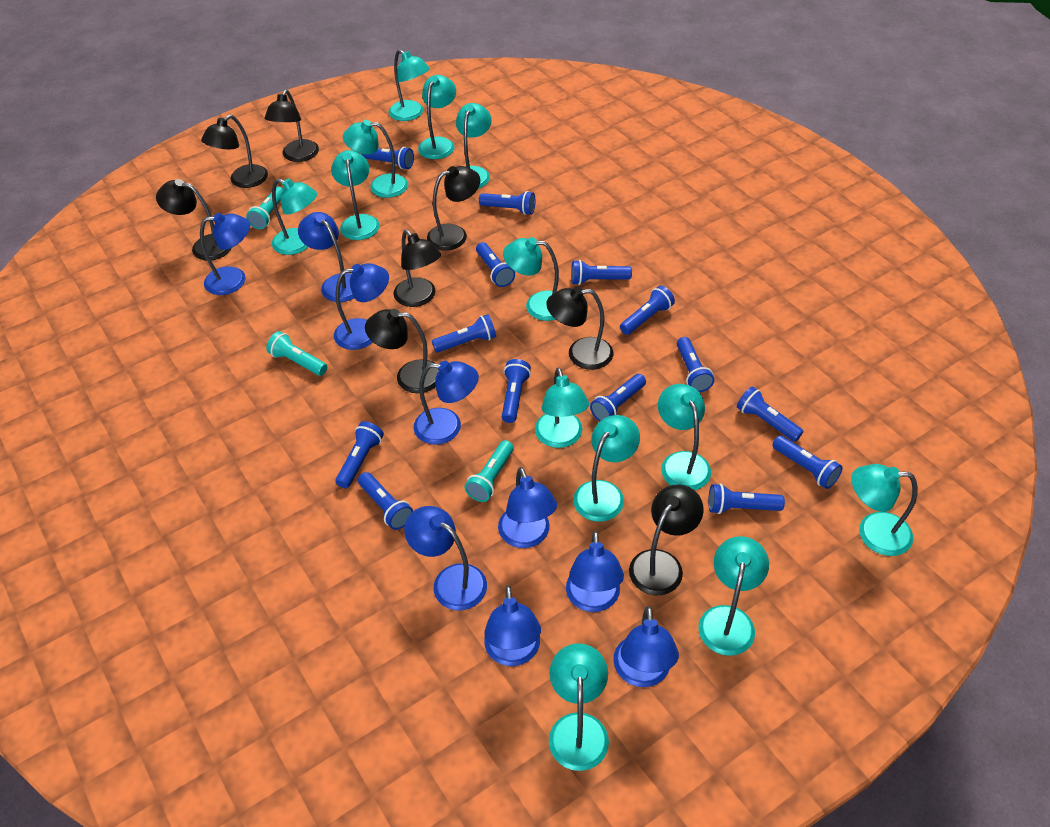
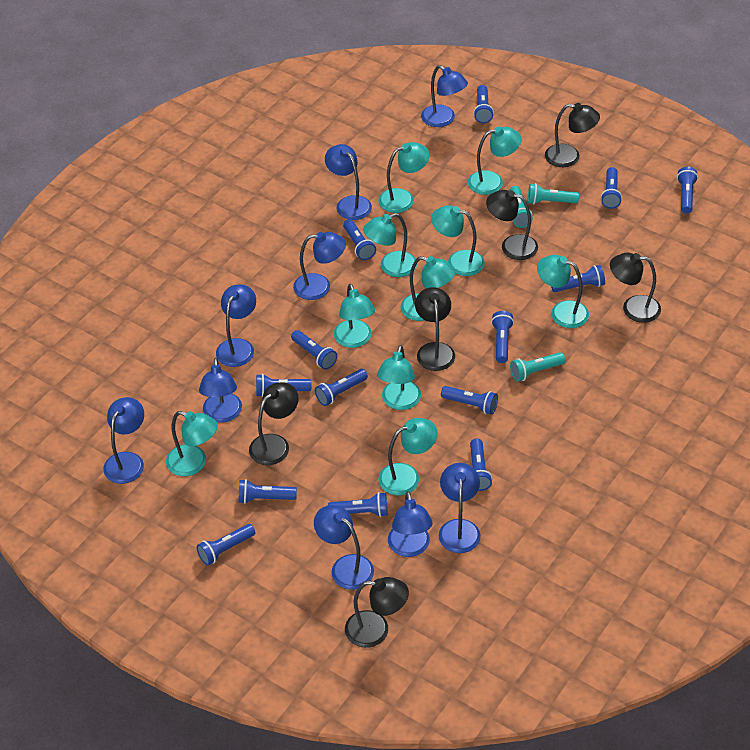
black lamp: [156,179,232,260] [201,115,268,188] [264,90,319,162] [365,309,439,393] [393,230,441,307] [427,166,480,251] [546,287,613,370] [629,484,704,595] = 8 -> [249,383,299,465] [345,577,409,648] [415,287,455,371] [486,190,538,260] [545,103,600,167] [610,253,661,323] = 6
turquoise lamp: [272,178,317,255] [331,150,380,240] [343,120,408,198] [389,49,430,121] [418,75,456,159] [456,103,492,189] [503,237,559,321] [535,368,589,448] [549,643,609,771] [573,415,640,522] [658,384,711,490] [699,536,769,656] [851,464,918,556] = 13 -> [166,411,218,476] [334,284,375,348] [363,213,417,277] [377,345,421,410] [379,142,430,213] [379,418,437,495] [401,256,455,321] [431,205,485,276] [468,127,522,195] [537,255,589,328] = 10

